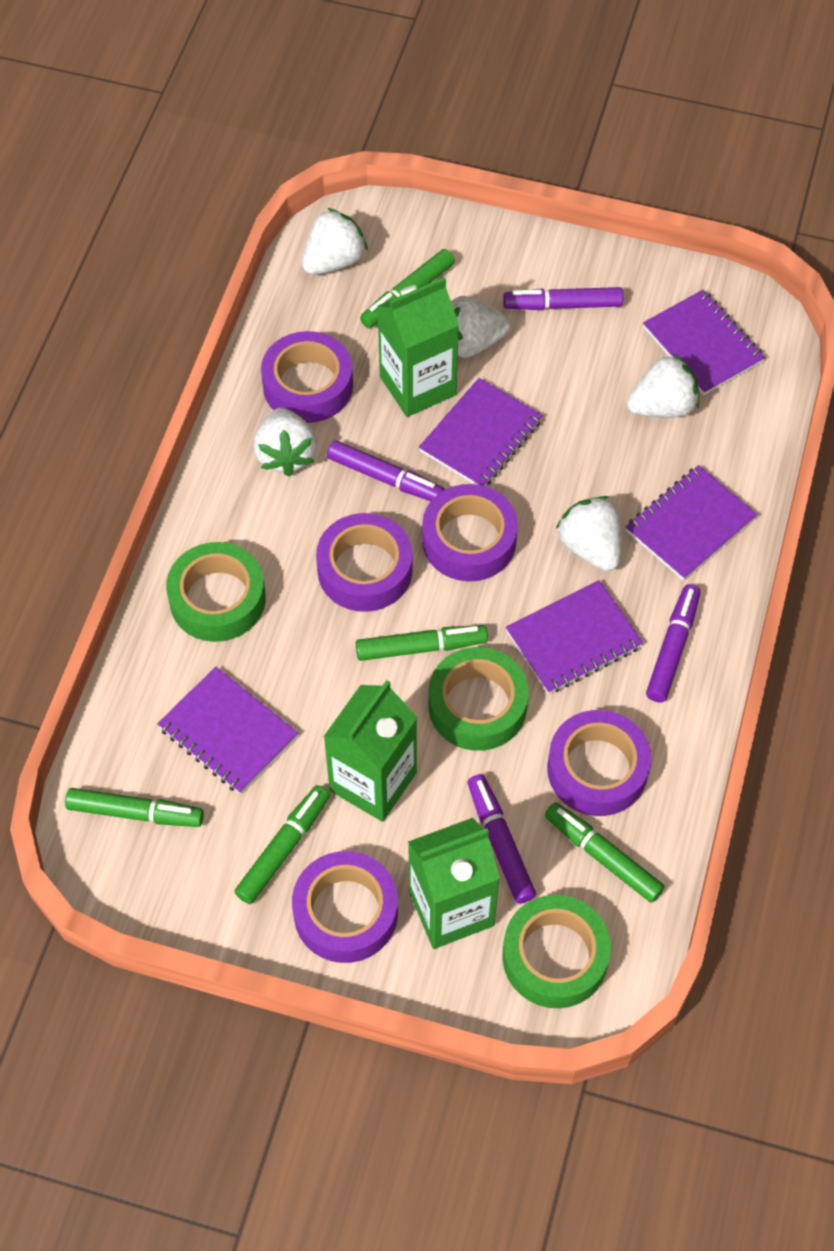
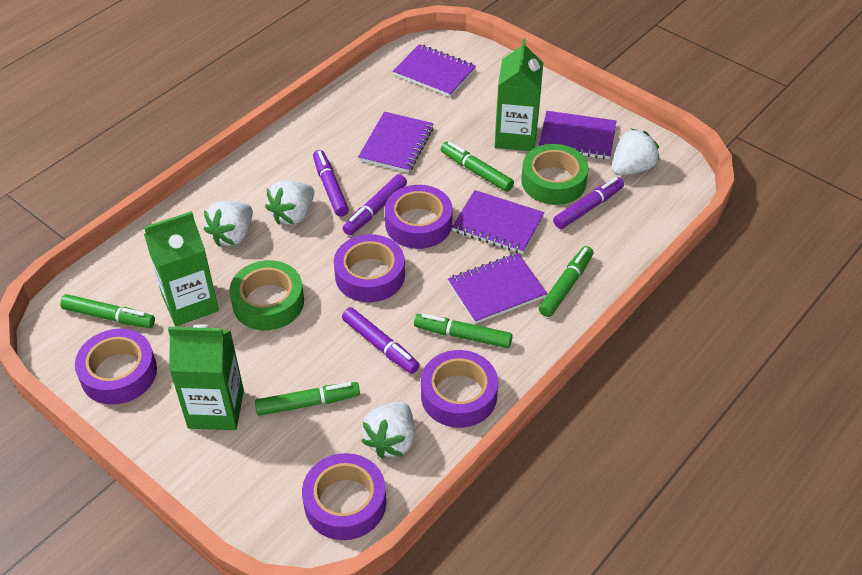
green tape: [166,542,266,642] [428,647,529,751] [502,895,611,1008] = 3 -> [229,260,304,330] [521,144,589,205] = 2
white strawberry: [253,408,317,476] [302,208,368,275] [449,296,510,358] [556,496,622,571] [627,353,699,418] = 5 -> [204,201,253,246] [265,180,314,225] [361,402,414,459] [612,128,660,176] = 4

